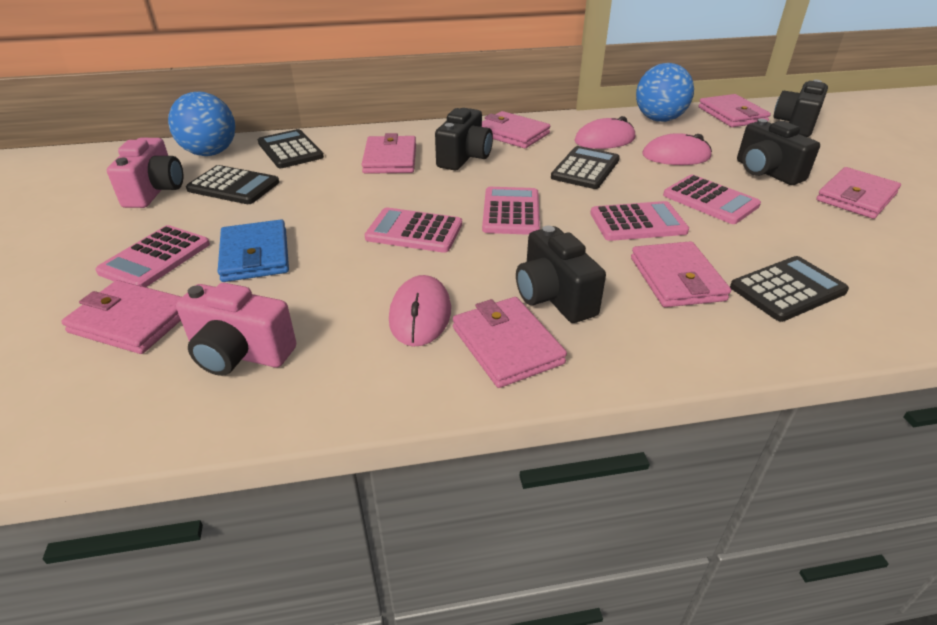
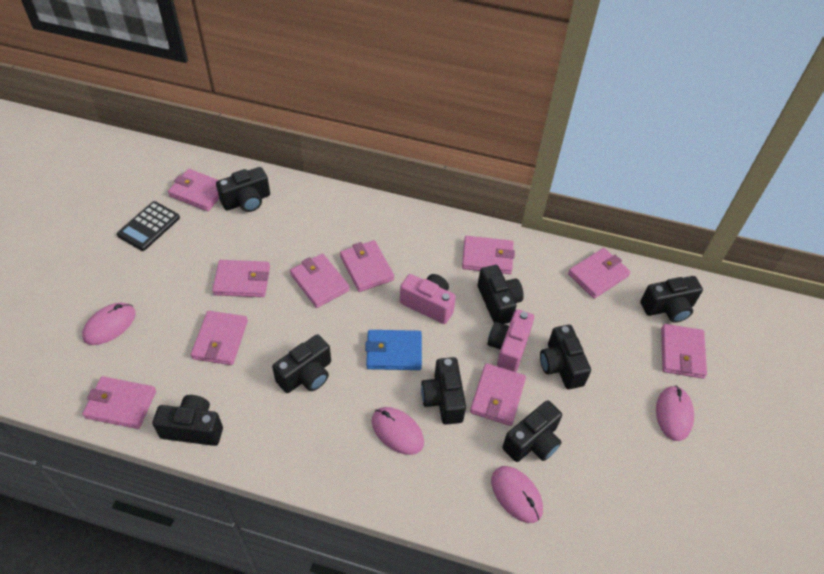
black calculator: [186,165,279,204] [258,129,324,168] [551,146,620,189] [730,256,849,322] = 4 -> [117,201,180,251] = 1
black camera: [435,108,493,170] [516,225,606,323] [737,119,820,185] [773,80,828,137] = 4 -> [152,395,223,446] [216,167,270,212] [272,334,331,393] [421,357,466,425] [478,265,524,324] [503,400,562,462] [540,325,591,389] [640,276,703,323] = 8
blue ball: [168,92,235,156] [636,63,694,122] = 2 -> none = 0
pink calculator: [96,225,210,287] [365,207,462,253] [482,187,540,235] [590,201,689,241] [663,175,761,224] = 5 -> none = 0
pink mouse: [389,275,451,347] [574,116,635,149] [642,133,712,165] = 3 -> [82,303,136,345] [372,407,424,455] [491,466,543,523] [656,386,694,441] = 4
pink wallet: [61,280,182,354] [361,133,416,174] [453,297,567,388] [482,111,550,148] [631,241,731,307] [699,94,771,127] [816,167,901,219] = 7 -> [82,376,156,429] [168,169,219,211] [191,311,248,365] [212,260,270,297] [290,253,350,308] [340,240,394,292] [462,236,515,274] [470,363,526,426] [568,248,630,299] [661,324,707,379] = 10

